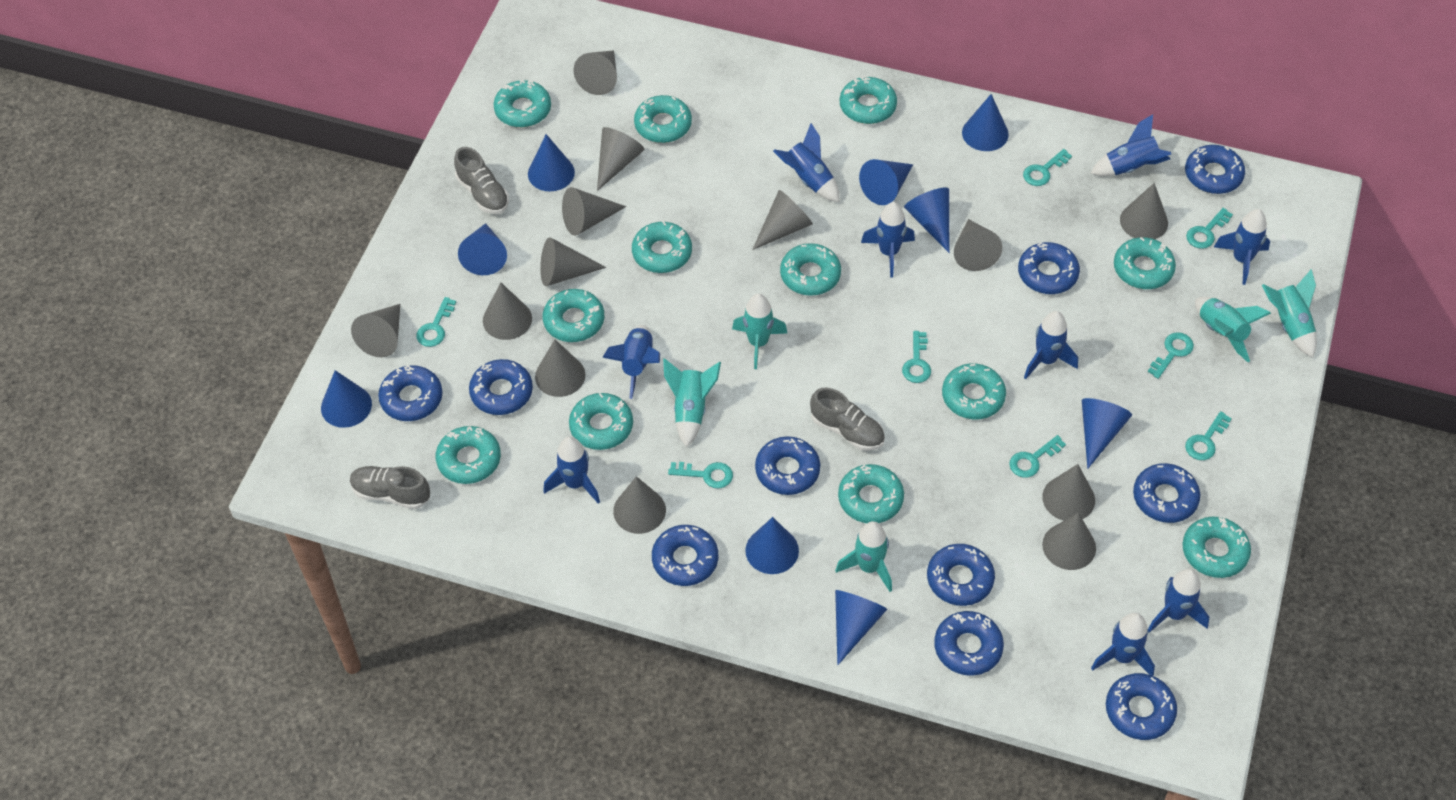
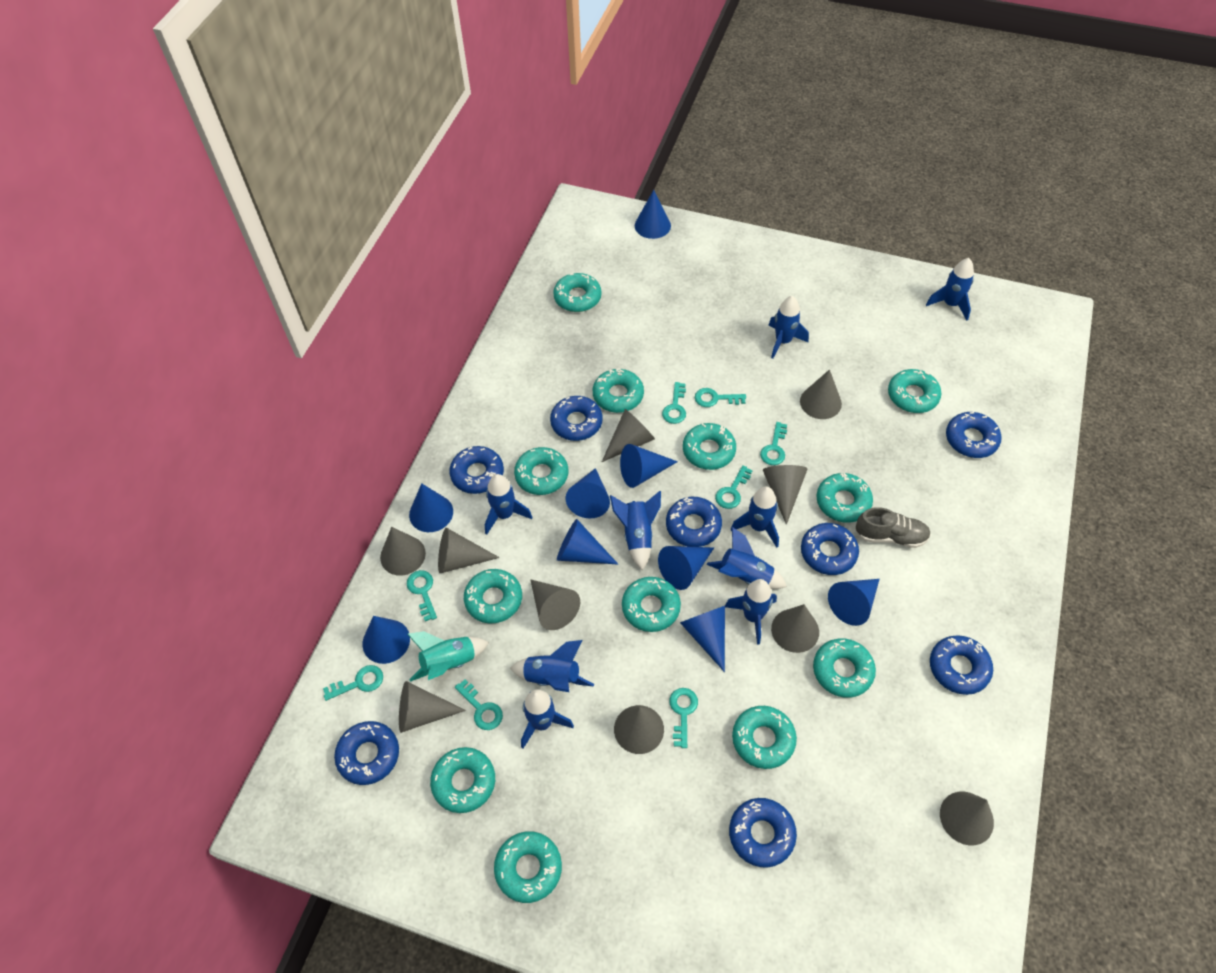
blue donut: [378,365,442,421] [469,359,533,415] [652,525,718,586] [755,436,820,495] [927,544,995,606] [934,611,1004,676] [1018,242,1080,294] [1106,673,1177,740] [1133,463,1200,523] [1185,145,1245,194] = 10 -> [334,721,399,785] [449,446,504,494] [550,396,603,441] [666,497,722,547] [729,798,797,868] [801,523,859,575] [930,635,993,695] [946,412,1001,458] = 8
grey cone: [351,304,400,357] [483,282,532,340] [535,340,585,397] [540,237,606,286] [562,187,626,236] [573,50,617,95] [597,127,644,191] [613,476,666,534] [752,190,813,250] [954,219,1002,271] [1042,464,1095,521] [1042,513,1096,570] [1120,183,1168,239] = 13 -> [380,527,426,576] [399,681,466,733] [438,528,500,573] [530,579,580,630] [602,409,655,462] [614,705,664,754] [763,465,807,525] [771,604,819,653] [800,369,842,419] [940,791,994,846] = 10
grey shoe: [350,466,430,509] [454,147,509,214] [810,388,885,451] = 3 -> [855,507,931,548] = 1
turquoise rocket: [663,358,721,448] [732,294,787,369] [835,521,892,592] [1195,297,1271,362] [1262,269,1317,358] = 5 -> [408,631,489,682] = 1

